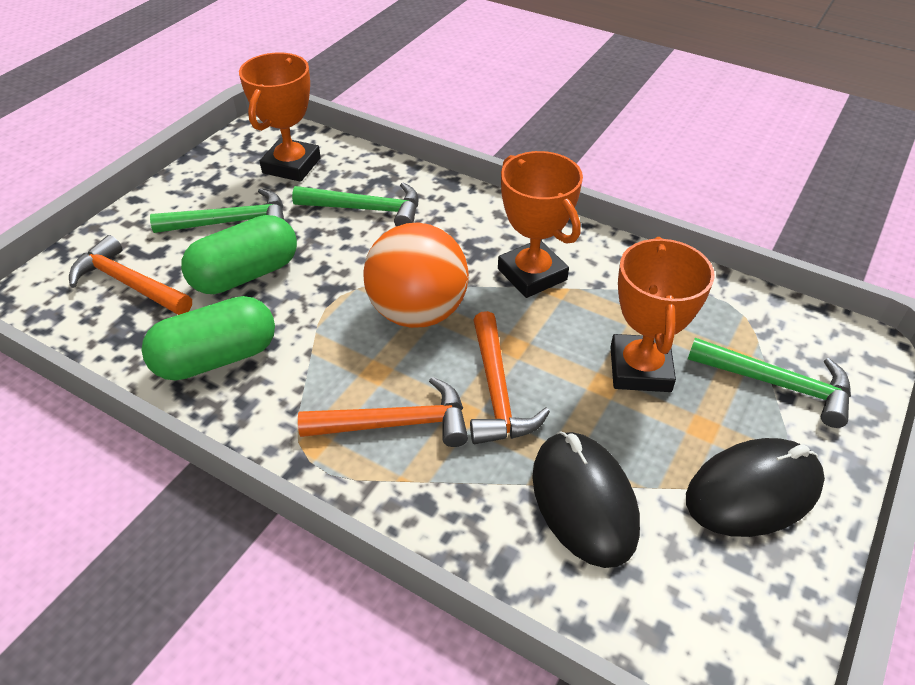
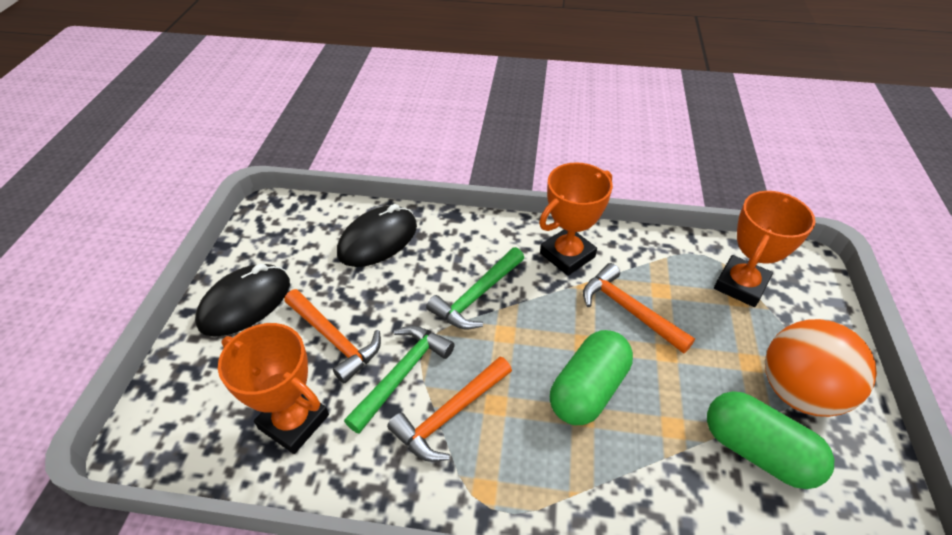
green hammer: [150,188,284,233] [292,182,418,226] [688,338,851,428] = 3 -> [344,325,455,434] [426,247,524,329] = 2

